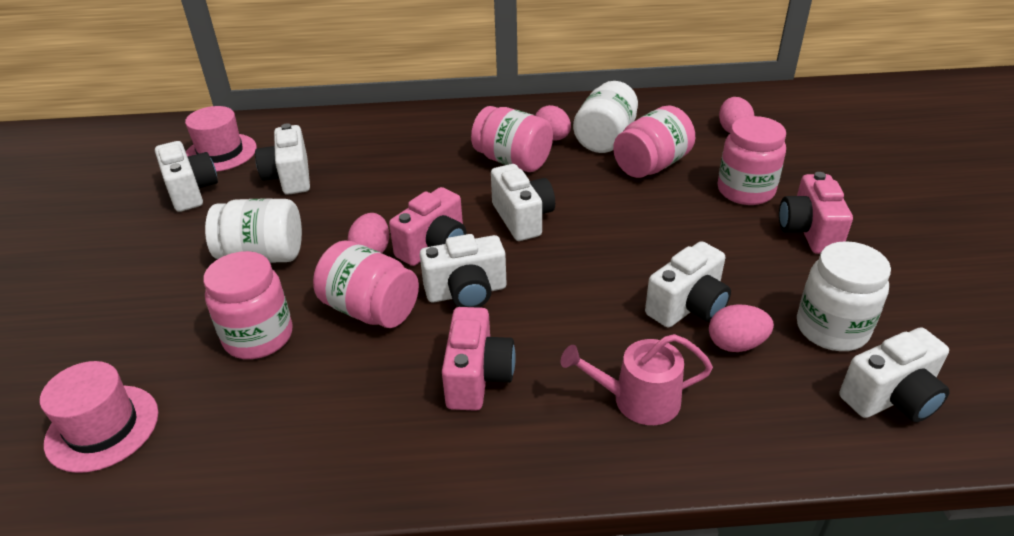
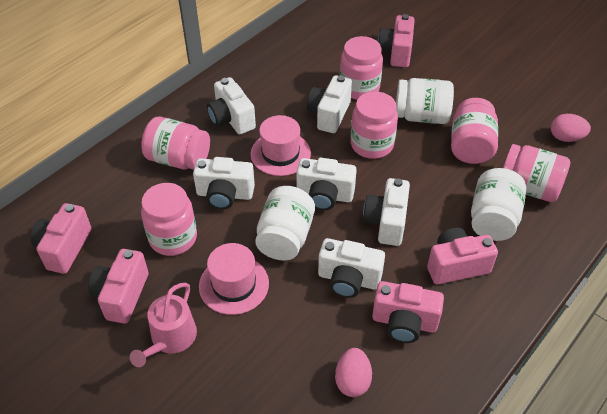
pink camera: [389,187,466,266] [442,307,516,411] [779,172,853,254] = 3 -> [30,203,91,274] [88,249,149,324] [372,281,444,343] [378,14,415,67] [427,228,498,284] = 5
pink egg: [348,213,389,253] [535,105,571,141] [709,304,774,352] [719,97,754,133] = 4 -> [335,348,372,397] [551,114,591,142] = 2
pink jar: [203,251,293,359] [313,240,419,328] [471,106,553,172] [613,106,695,178] [717,116,786,205] = 5 -> [141,117,210,170] [141,183,197,256] [340,36,383,100] [351,92,398,159] [451,98,498,164] [503,144,570,202] = 6

